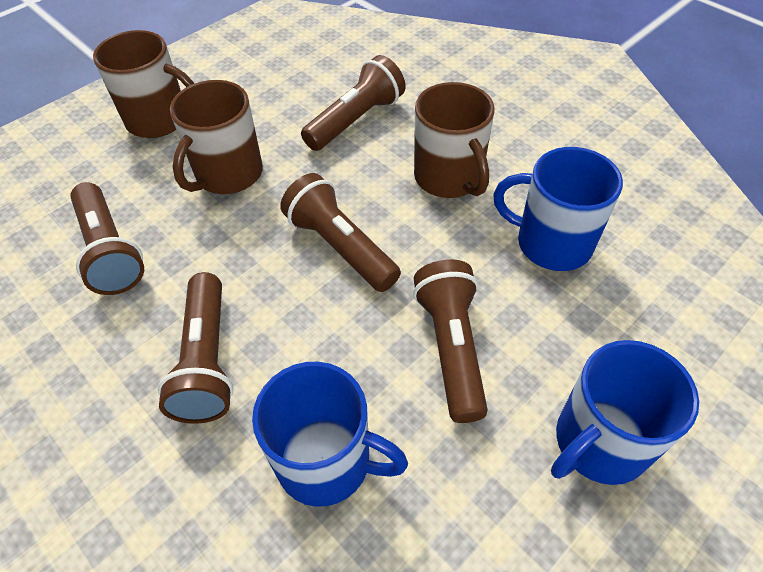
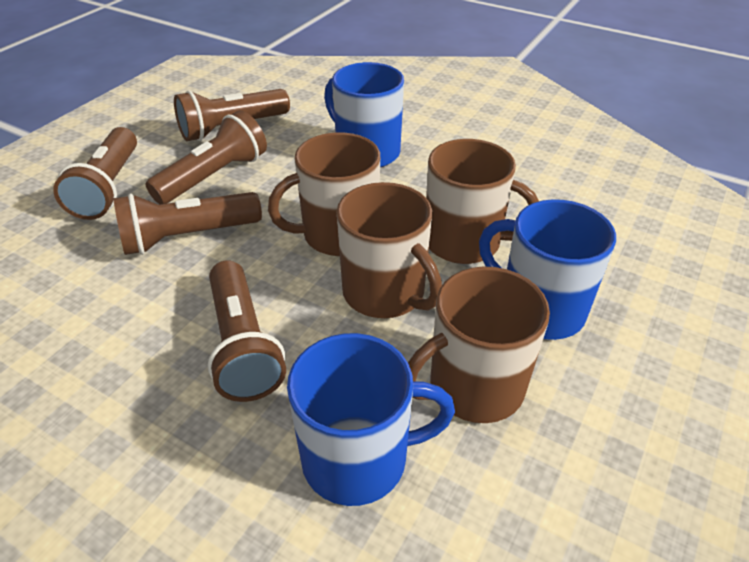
brown mug: [93,30,195,138] [170,80,263,194] [414,82,494,198] = 3 -> [268,132,380,256] [337,182,442,318] [408,266,550,423] [426,139,539,264] = 4

